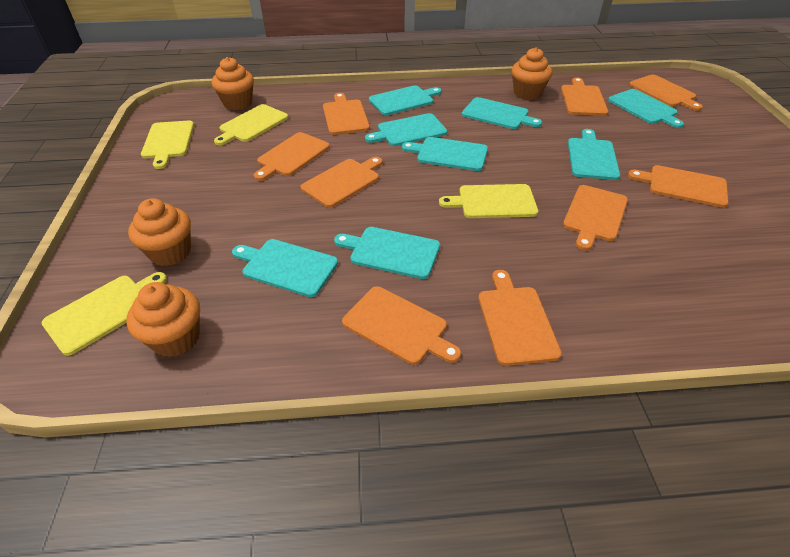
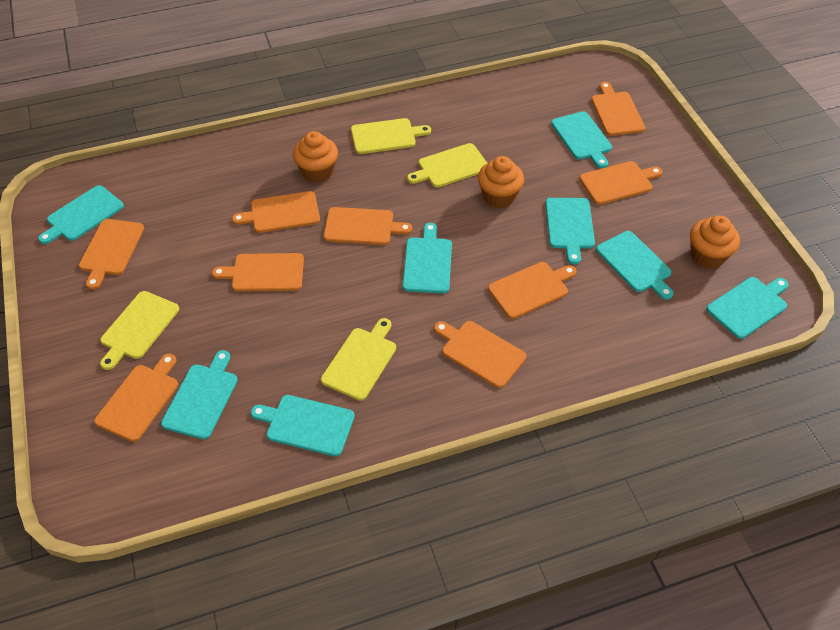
orange cupcake: [127,282,200,357] [128,198,191,266] [212,57,254,110] [511,47,553,100] = 4 -> [293,131,338,183] [478,156,524,208] [690,215,740,269] = 3

